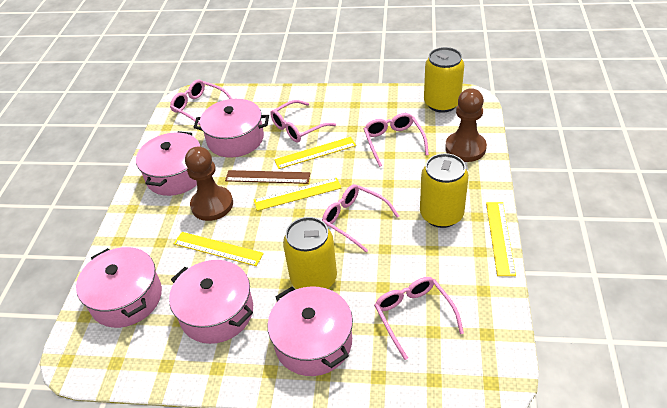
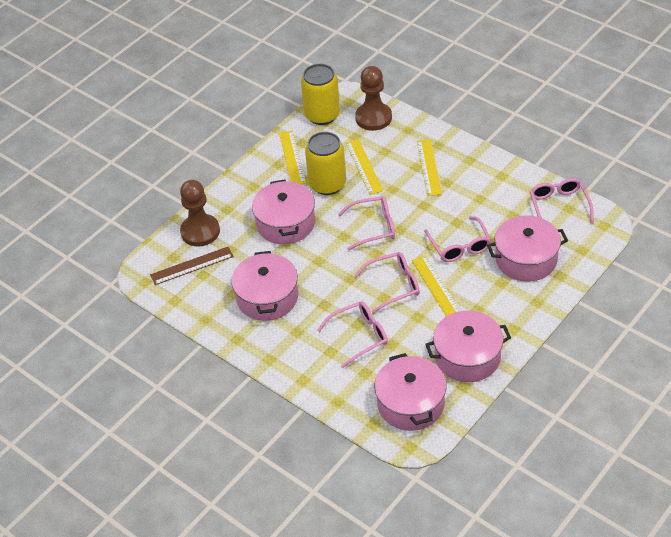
yellow can: [283,217,337,289] [420,153,469,228] [424,47,464,113] = 3 -> [301,64,340,125] [305,132,346,195] = 2

